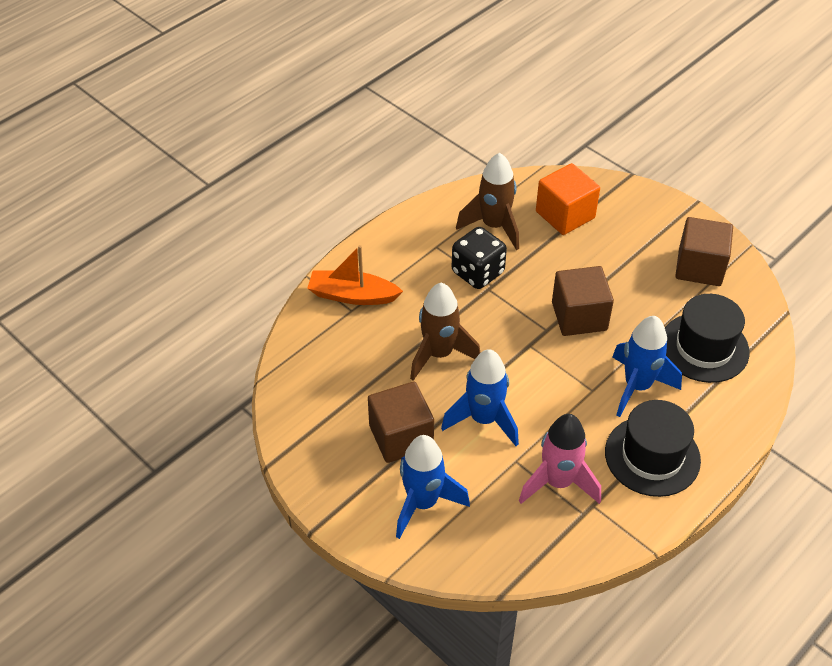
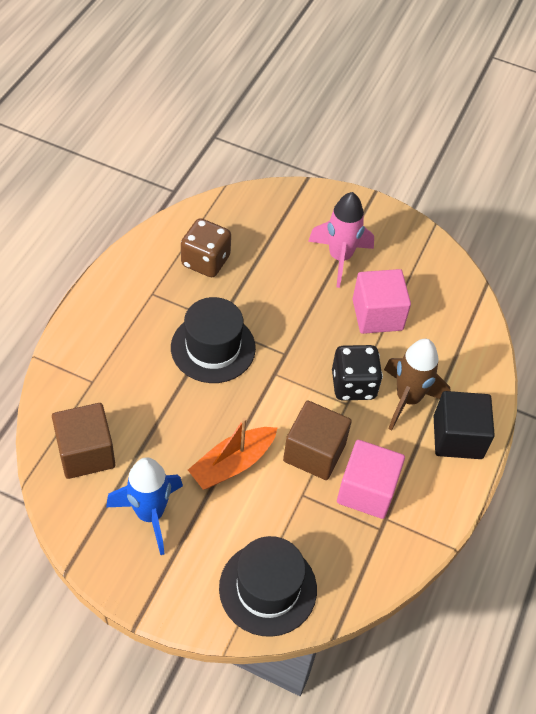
black cube: none = 0 -> [434,391,495,459] = 1
blue rocket: [396,435,470,539] [441,349,519,446] [612,316,682,417] = 3 -> [106,457,183,555] = 1
brown cube: [368,381,434,463] [552,266,614,336] [675,217,733,286] = 3 -> [52,403,115,479] [283,401,352,480] = 2
brown dice: none = 0 -> [181,218,231,277] = 1
brown rocket: [410,283,480,381] [456,153,519,250] = 2 -> [384,339,451,431] = 1
orange cube: [536,163,600,235] = 1 -> none = 0
pink cube: none = 0 -> [337,440,405,519] [353,269,411,334] = 2

